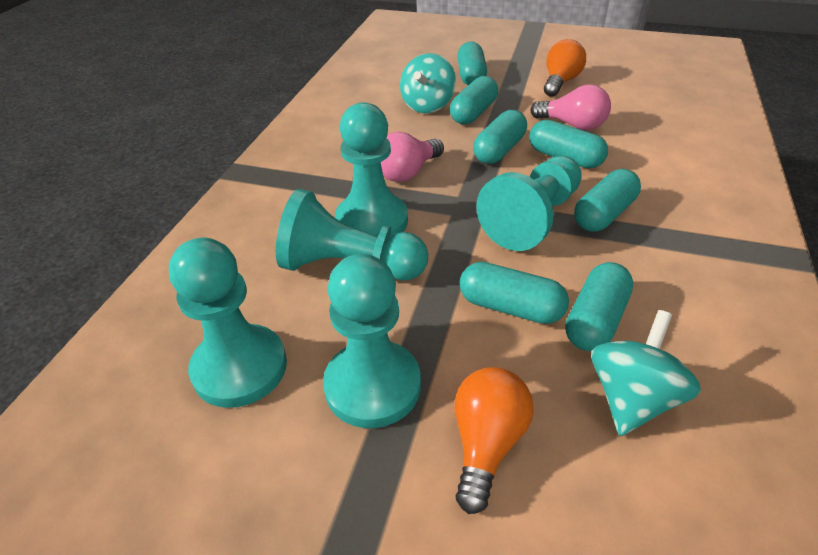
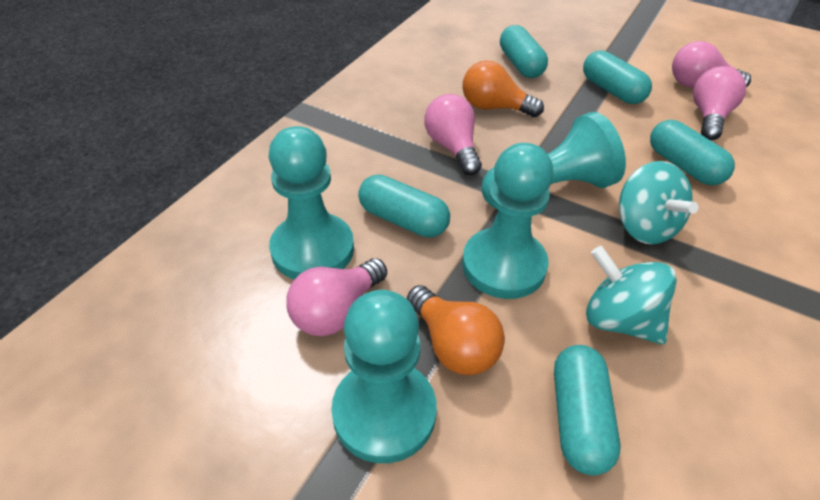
pink light bulb: [381,132,444,182] [530,84,611,130] = 2 -> [286,258,387,336] [424,94,482,175] [672,41,751,88] [693,66,746,140] = 4
turquoise capsule: [450,76,498,124] [458,41,487,85] [460,262,569,324] [473,110,527,164] [529,120,608,168] [565,262,633,351] [574,169,641,232] = 7 -> [358,174,450,238] [500,25,548,78] [554,345,620,476] [583,50,652,104] [650,120,735,185] = 5
turquoise pawn: [169,238,287,408] [276,189,428,280] [323,254,421,428] [335,102,408,237] [476,156,582,251] = 5 -> [269,126,354,279] [331,290,437,463] [462,143,553,299] [482,112,626,209] = 4

